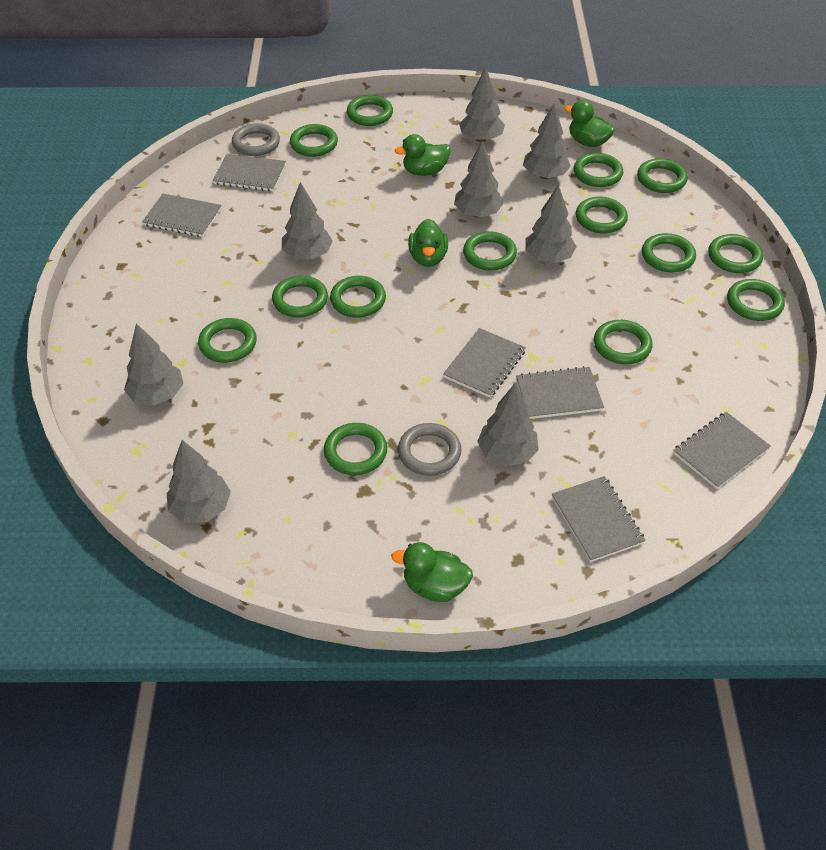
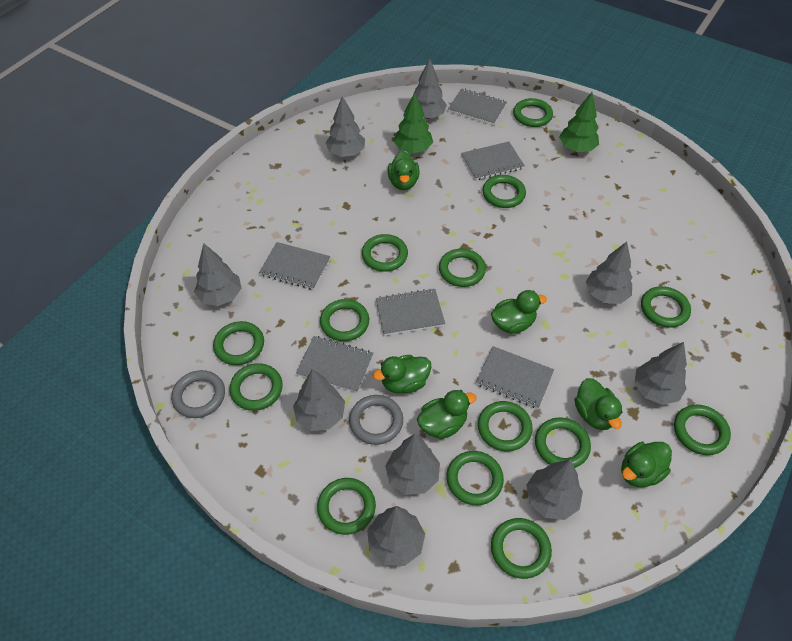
green duck: [391,542,473,602] [395,134,451,176] [408,219,448,267] [564,100,615,147] = 4 -> [373,355,432,394] [388,151,419,190] [417,390,476,439] [491,290,547,334] [575,378,623,430] [621,442,672,487] = 6
green tree: none = 0 -> [393,92,433,153] [559,92,599,152] = 2
grey tree: [124,323,183,405] [167,440,231,523] [282,182,333,259] [454,141,504,218] [459,67,505,142] [477,383,539,466] [523,104,571,179] [525,185,577,263] = 8 -> [194,243,242,306] [293,369,345,431] [326,96,365,157] [367,506,425,566] [385,434,440,495] [414,59,447,119] [526,459,583,520] [586,242,633,304] [634,342,687,405] = 9

